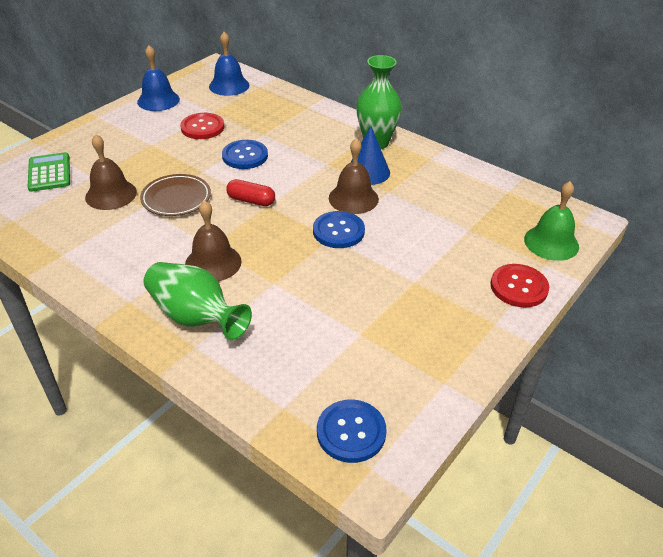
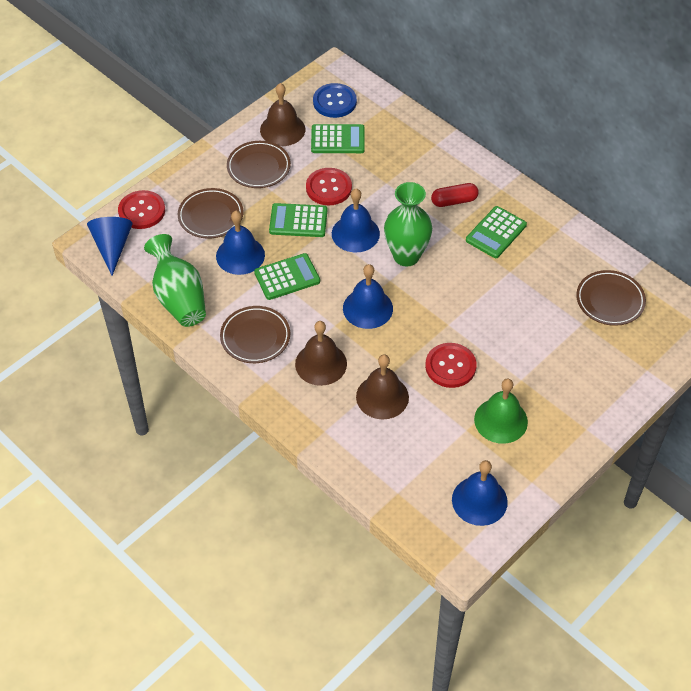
blue bell: [137,45,180,111] [209,32,249,96] = 2 -> [216,211,265,275] [332,188,380,252] [343,264,393,329] [452,460,508,526] = 4
blue button: [222,140,268,169] [313,211,365,248] [317,400,387,463] = 3 -> [313,83,357,118] = 1
brown plate: [140,174,211,216] = 1 -> [178,188,243,239] [220,306,290,363] [227,141,291,188] [576,270,646,326] = 4
green calculator: [28,152,70,192] = 1 -> [254,253,320,300] [269,203,328,237] [311,124,365,153] [466,206,527,258] = 4
red button: [180,113,224,139] [491,264,549,308] = 2 -> [118,190,165,229] [306,168,352,205] [425,343,477,388] = 3

